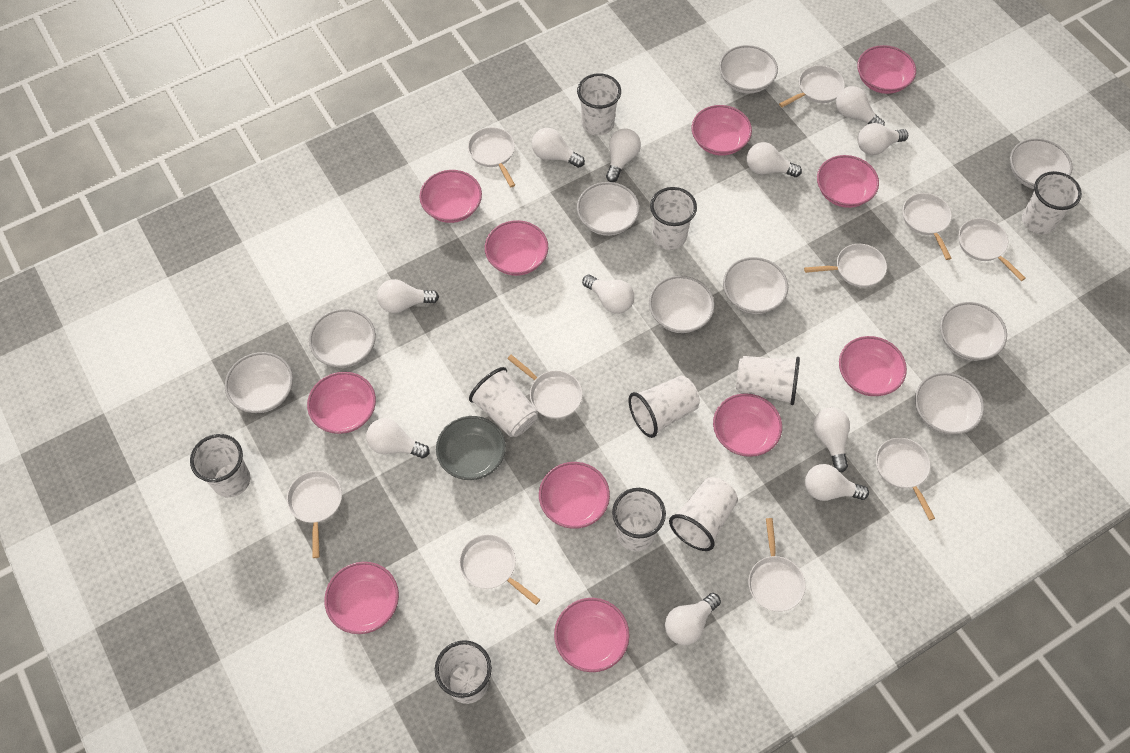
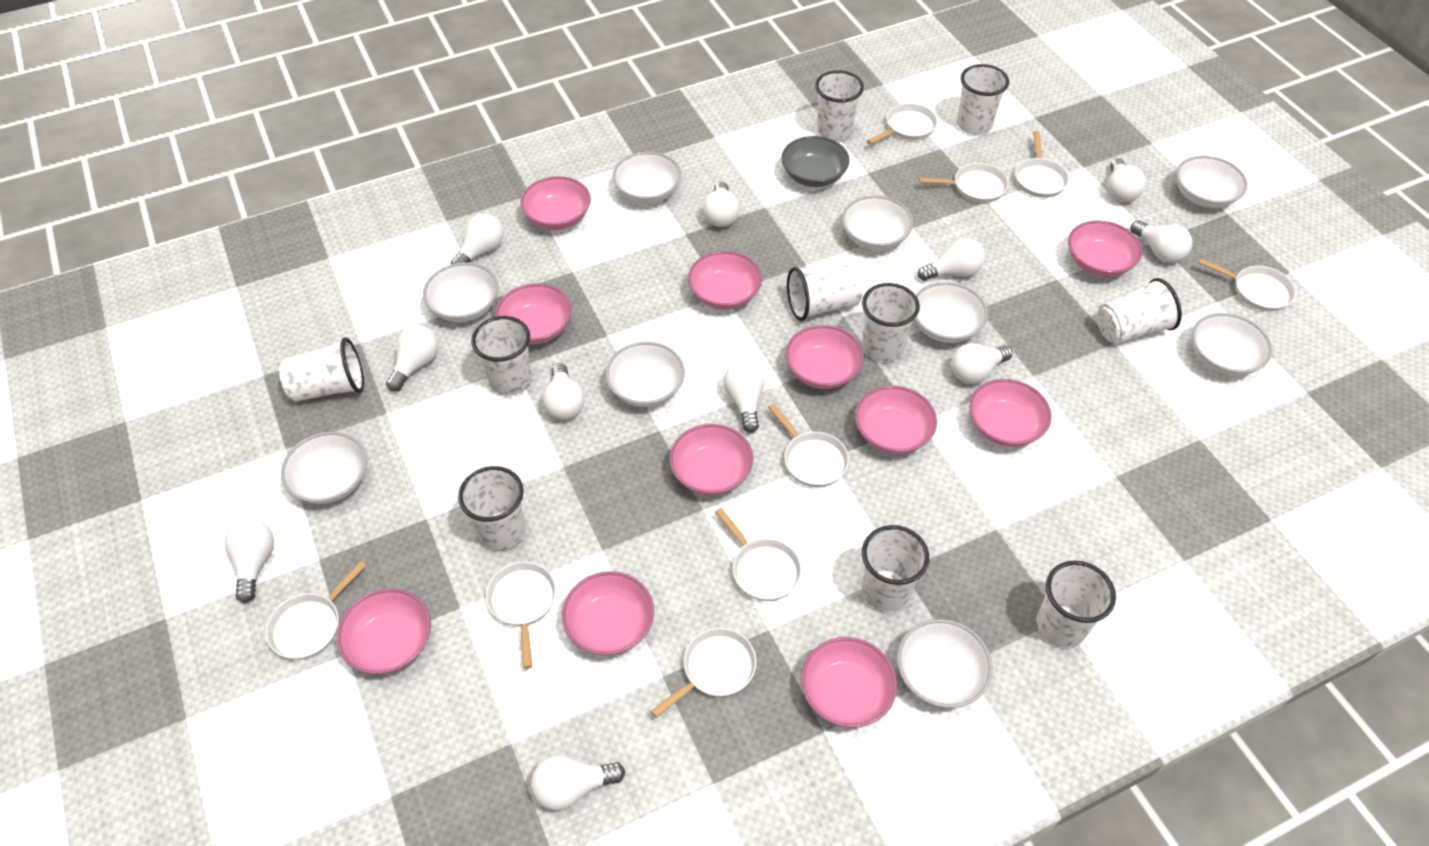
white pan: [287,471,342,558] [459,534,540,605] [468,127,515,187] [507,355,583,419] [748,518,806,612] [779,65,845,107] [804,244,887,287] [876,438,935,521] [903,193,952,260] [959,218,1026,281] = 10 -> [266,561,366,660] [486,562,556,669] [651,628,757,718] [715,508,802,601] [768,404,849,487] [867,103,938,144] [919,163,1009,203] [1015,131,1069,198] [1198,258,1296,311] = 9

